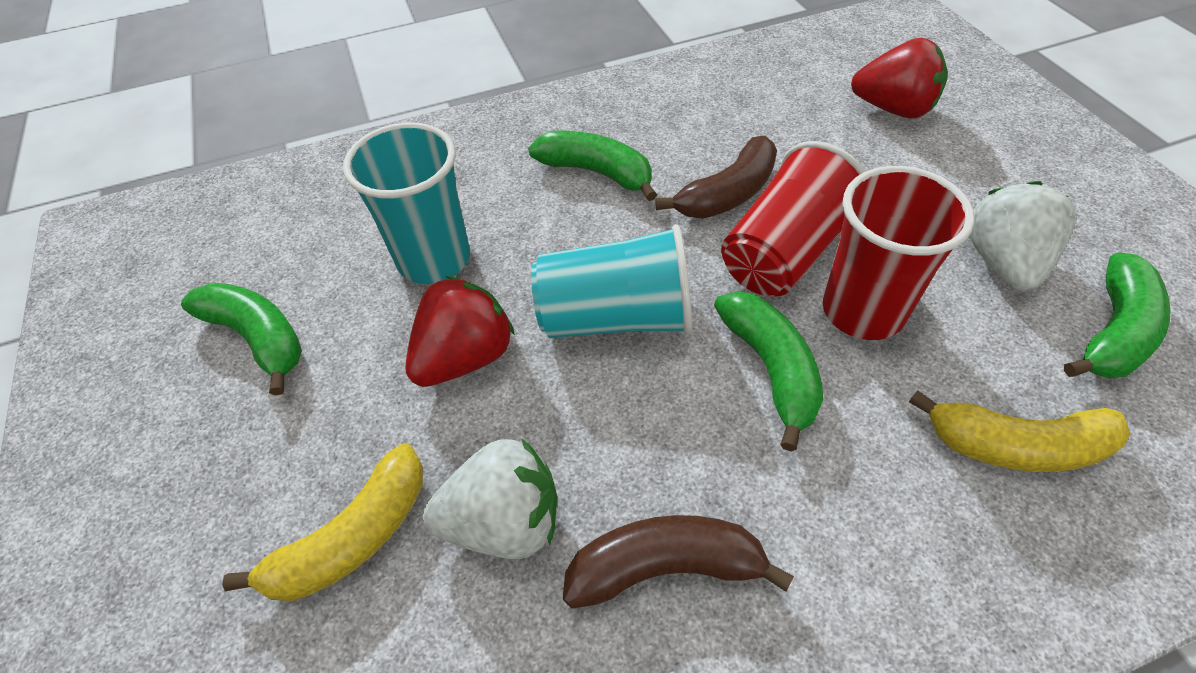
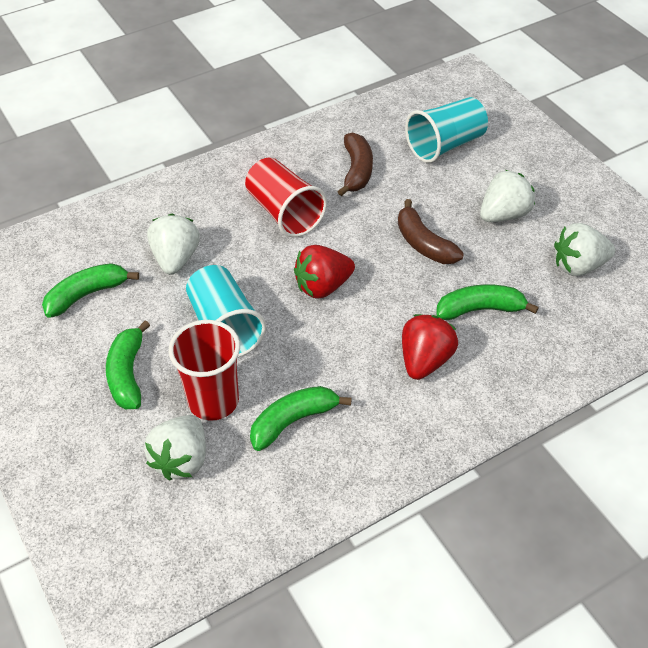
white strawberry: [423,438,558,559] [969,181,1076,291] = 2 -> [144,415,206,481] [147,213,200,275] [480,170,535,222] [554,223,615,276] = 4
yellow banana: [222,444,423,601] [909,390,1131,472] = 2 -> none = 0

